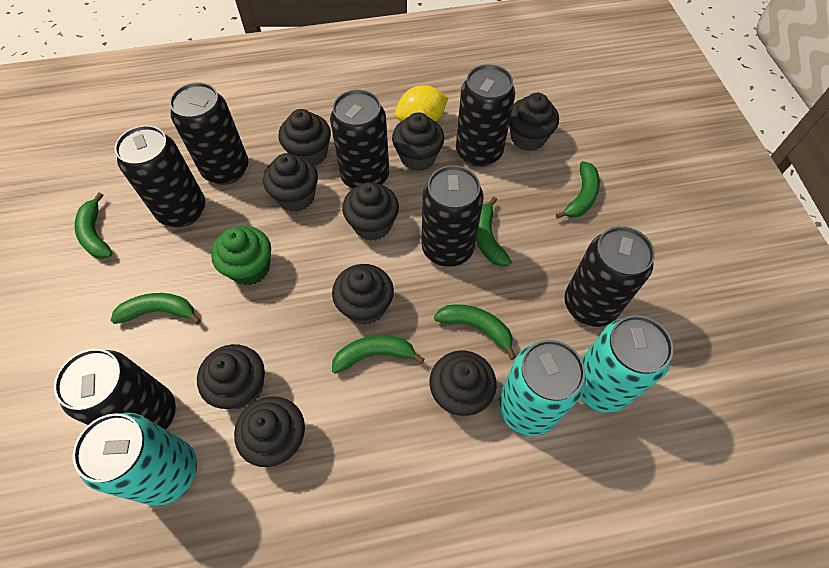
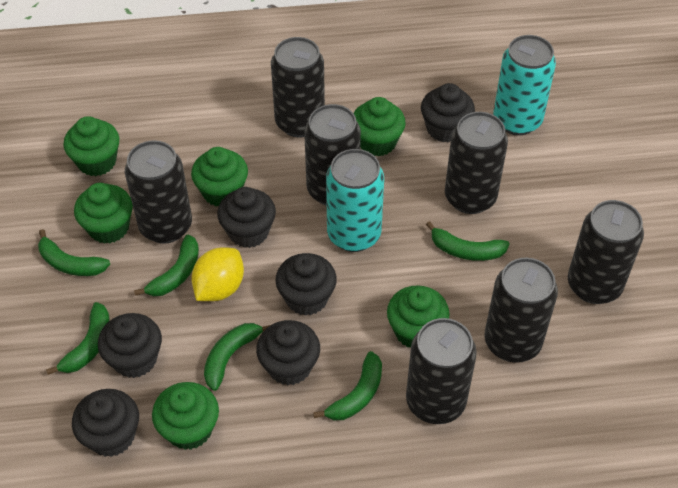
black cupcake: [197,344,265,409] [234,396,305,467] [263,153,318,212] [279,109,331,166] [332,264,394,325] [342,182,399,241] [392,112,444,171] [430,351,497,416] [509,93,559,151] = 9 -> [72,389,139,457] [98,313,162,378] [217,187,276,248] [256,320,320,385] [275,253,337,316] [421,83,475,142] = 6
green cupcake: [211,226,271,285] = 1 -> [63,116,119,176] [74,183,133,244] [152,382,219,450] [191,147,248,207] [354,97,406,157] [387,285,450,347] = 6
turquoise can: [73,413,197,506] [498,340,586,436] [580,315,673,413] = 3 -> [326,149,384,252] [493,35,556,135] = 2

